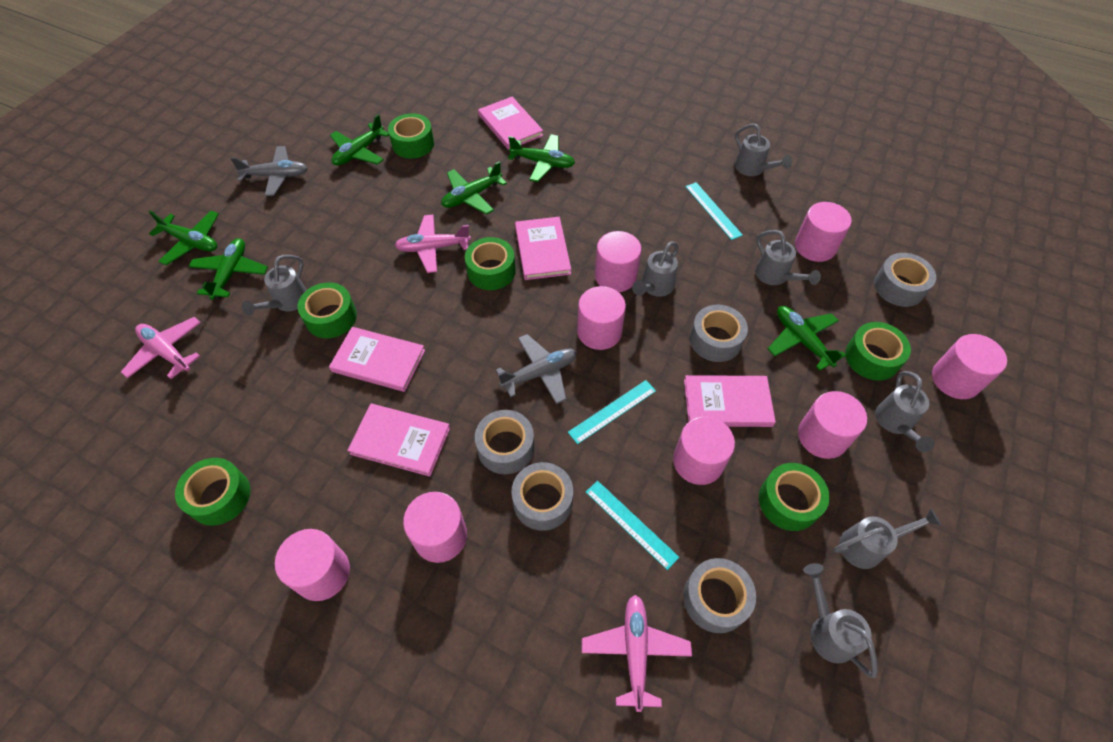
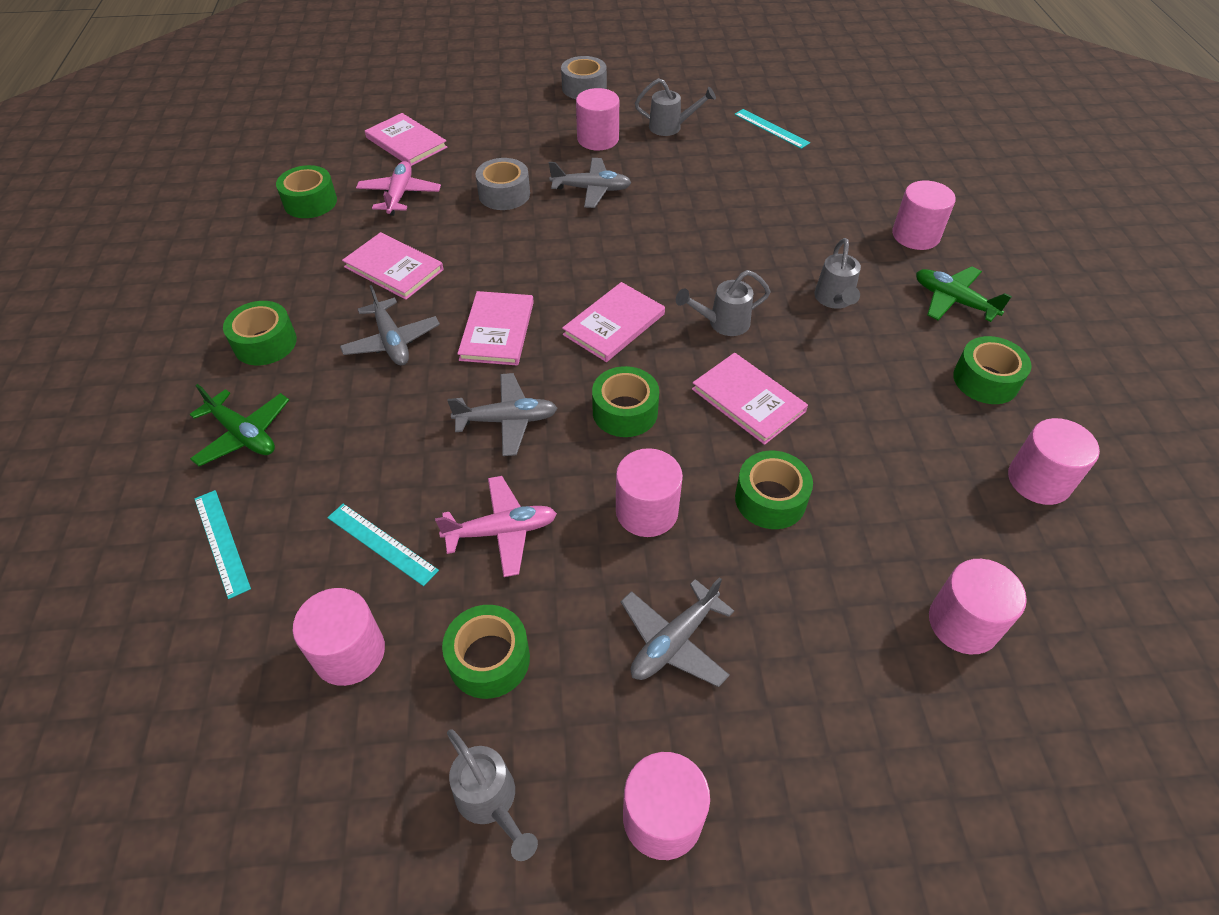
green plane: [149,210,219,265] [188,238,268,300] [330,114,389,166] [441,161,507,215] [508,134,575,182] [768,306,846,371] = 6 -> [190,384,289,466] [916,266,1012,322] = 2
grey plane: [230,146,308,196] [496,334,577,404] = 2 -> [340,285,440,365] [447,373,558,456] [549,158,632,208] [621,577,734,687] = 4
grey tape: [475,410,535,474] [511,462,573,531] [683,558,756,633] [690,305,748,362] [874,253,936,307] = 5 -> [476,158,530,210] [561,56,607,99] = 2
grey watering can: [242,255,306,316] [632,241,678,297] [735,124,792,176] [755,230,821,285] [803,563,878,678] [834,508,941,569] [875,371,934,452] = 7 -> [447,729,538,861] [635,78,716,136] [676,270,771,336] [814,238,861,309] = 4
pink cylinder: [275,529,350,601] [403,492,467,563] [577,286,626,350] [595,231,642,292] [673,417,735,485] [795,202,852,262] [798,391,867,459] [932,334,1007,399] = 8 -> [293,588,385,686] [576,88,619,150] [616,448,683,537] [623,752,710,860] [892,180,956,250] [929,559,1027,654] [1008,418,1100,505] = 7
pink plane: [121,317,201,379] [395,215,471,273] [582,595,692,712] = 3 -> [356,161,441,216] [435,476,557,577] = 2

